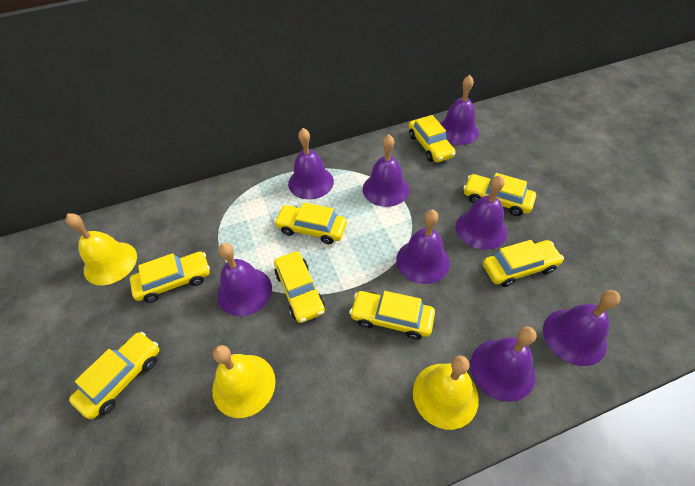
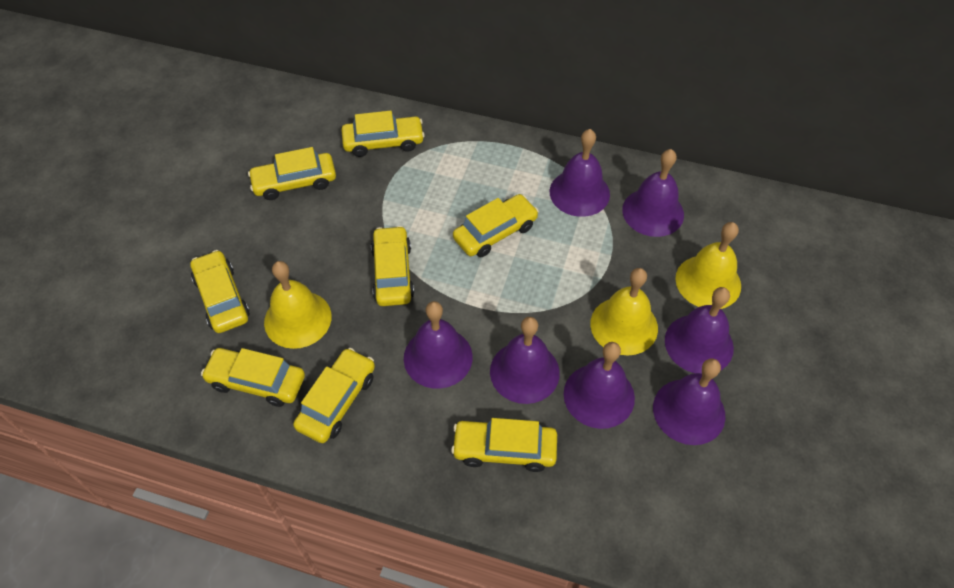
purple bell: [217,243,272,316] [288,128,334,200] [363,134,409,207] [396,210,450,284] [440,75,479,145] [456,175,507,250] [470,326,537,402] [543,290,621,366] = 8 -> [404,301,473,389] [490,317,560,404] [549,129,610,217] [564,342,635,429] [622,149,684,237] [653,358,725,445] [665,287,734,374] = 7

